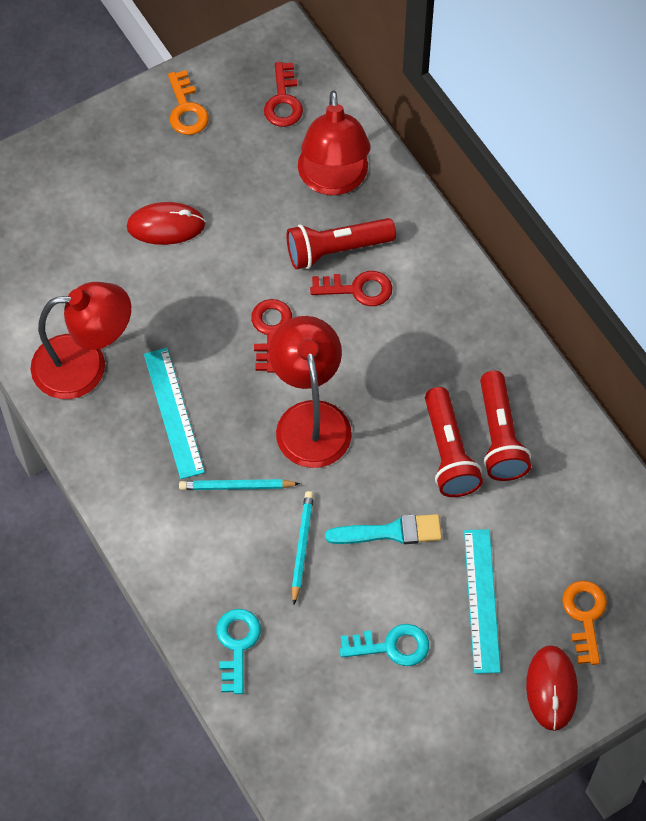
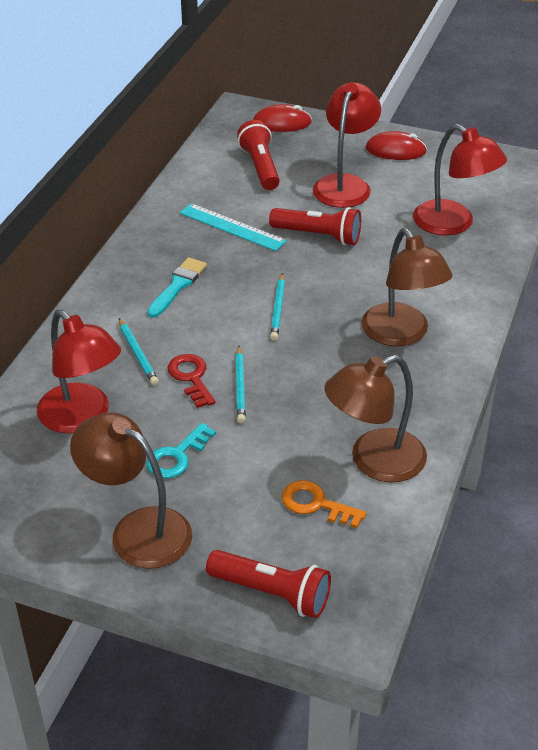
brown lamp: none = 0 -> [70,412,192,569] [324,355,427,483] [361,228,453,346] = 3
orange key: [168,70,209,135] [562,581,607,665] = 2 -> [282,480,366,528] = 1
red key: [251,299,292,373] [264,62,303,127] [310,271,392,306] = 3 -> [168,354,215,408] = 1
turquoise key: [216,609,261,694] [340,624,429,666] = 2 -> [146,423,216,479] = 1
turquoise pencil: [179,479,300,490] [292,491,314,605] = 2 -> [119,318,159,385] [235,346,246,423] [270,273,285,340] = 3
turquoise ruler: [144,348,205,479] [464,529,501,674] = 2 -> [180,203,287,251] = 1

